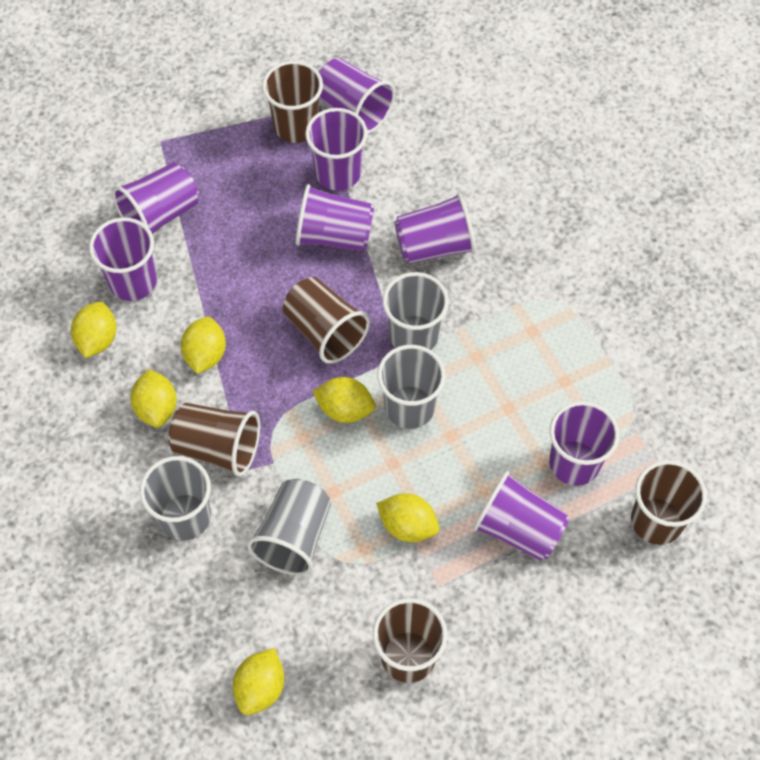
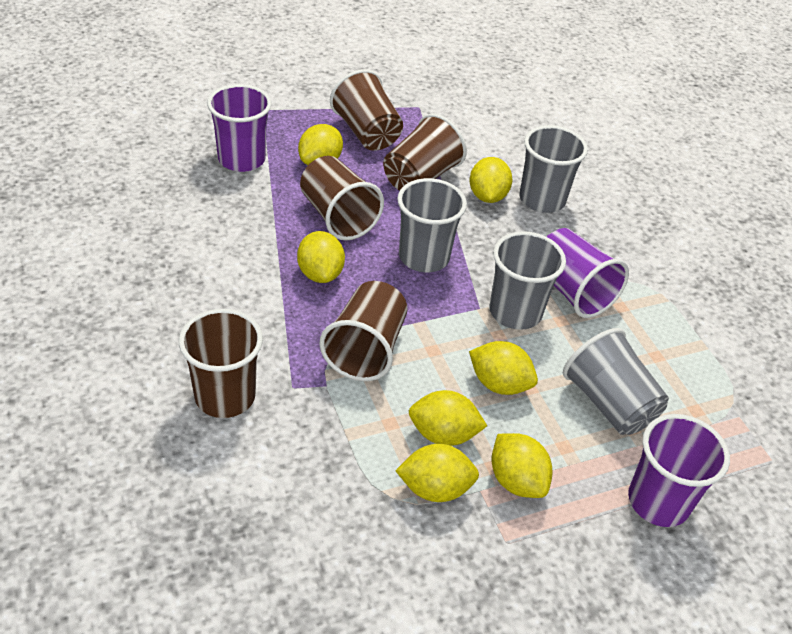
purple cup: [89,217,157,301] [112,163,199,234] [296,184,374,251] [305,108,368,191] [319,58,395,134] [394,193,476,264] [473,471,569,561] [549,401,619,486] = 8 -> [207,84,272,172] [546,228,629,318] [628,414,730,527] = 3
yellow lemon: [71,302,116,358] [130,369,177,428] [181,317,226,374] [233,648,284,715] [312,377,376,423] [376,493,439,542] = 6 -> [297,231,345,283] [298,124,343,165] [395,444,479,502] [409,390,487,446] [469,157,513,203] [469,341,538,395] [491,433,552,498] = 7

